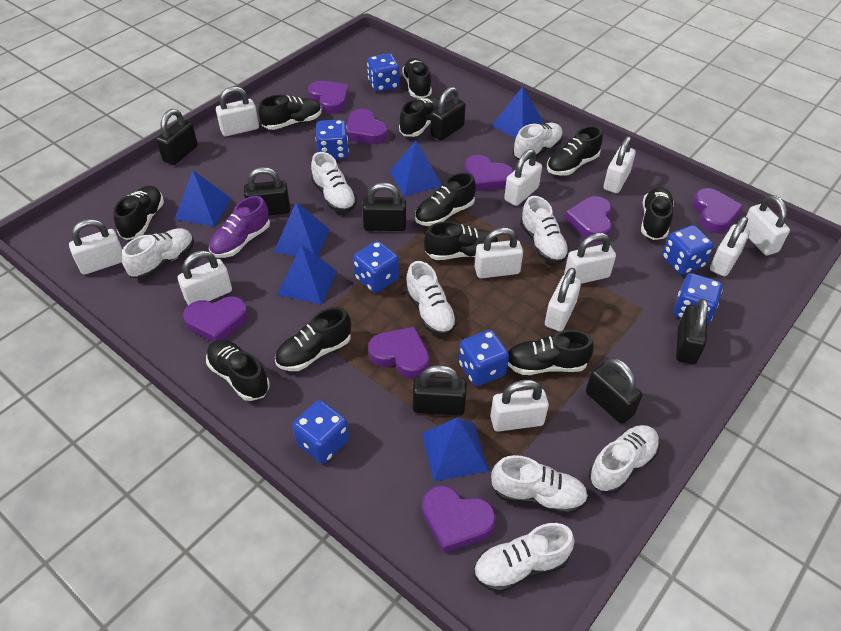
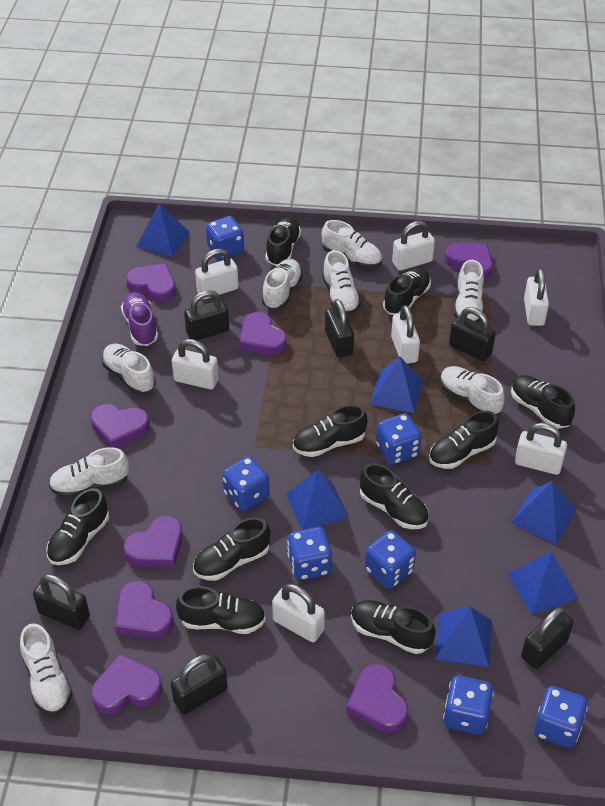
black padlock: [156,109,198,165] [244,167,290,215] [362,182,406,231] [413,365,467,416] [431,87,466,140] [586,358,642,424] [676,299,708,364] = 7 -> [33,574,90,630] [171,654,228,714] [184,290,229,340] [325,299,354,358] [449,307,495,361] [521,607,573,669] = 6
black shoe: [113,186,164,240] [206,340,270,401] [258,95,322,130] [275,307,351,371] [399,97,440,137] [402,58,432,98] [415,172,476,226] [424,221,498,260] [508,330,594,375] [547,126,603,176] [641,187,674,240] = 11 -> [46,488,109,565] [176,586,266,634] [193,517,270,581] [265,217,301,266] [293,405,368,457] [351,600,436,654] [360,463,429,529] [383,267,431,315] [429,411,499,469] [511,375,575,429] = 10
white padlock: [69,219,123,275] [178,250,232,305] [216,86,259,136] [475,228,523,278] [490,380,549,432] [504,149,542,206] [545,268,581,331] [564,233,616,284] [603,136,636,193] [710,216,750,276] [745,195,790,255] = 11 -> [172,339,219,389] [195,249,239,299] [272,584,325,642] [391,305,420,364] [392,221,435,271] [515,423,567,475] [524,268,549,326] = 7

